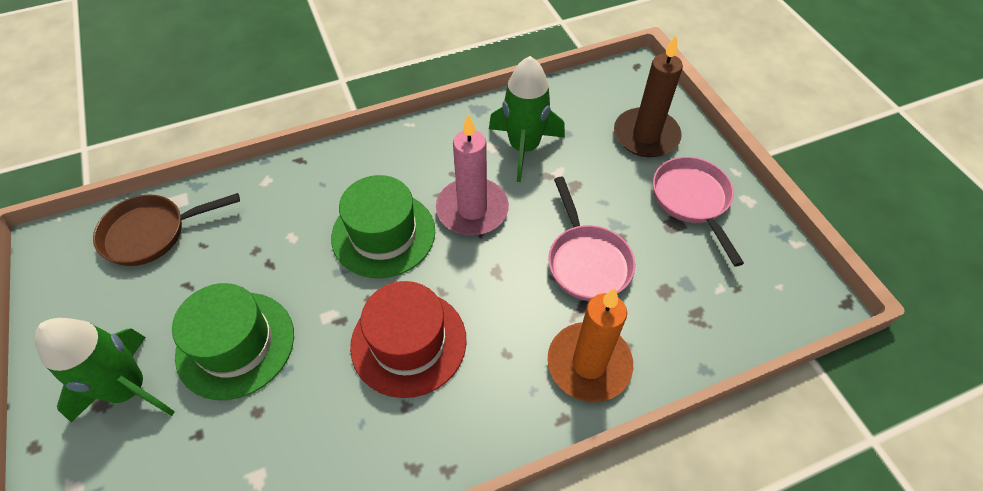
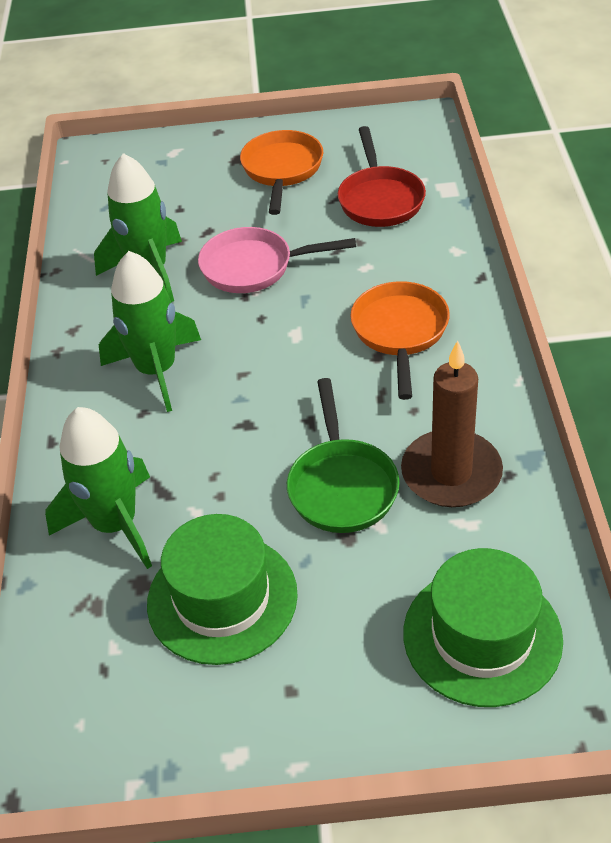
brown pan: [93,193,240,266] = 1 -> none = 0
green pan: none = 0 -> [287,378,400,533] = 1
green rocket: [35,318,175,422] [489,56,565,182] = 2 -> [45,407,152,569] [94,153,182,302] [99,251,201,412] = 3
orange candle: [548,288,633,402] = 1 -> none = 0
orange pan: none = 0 -> [240,130,323,215] [350,281,450,400] = 2
pink candle: [436,114,509,236] = 1 -> none = 0
pink pan: [548,177,635,301] [653,157,744,267] = 2 -> [198,227,356,293] = 1
red hat: [350,281,467,398] = 1 -> none = 0
red pan: none = 0 -> [338,126,426,227] = 1

